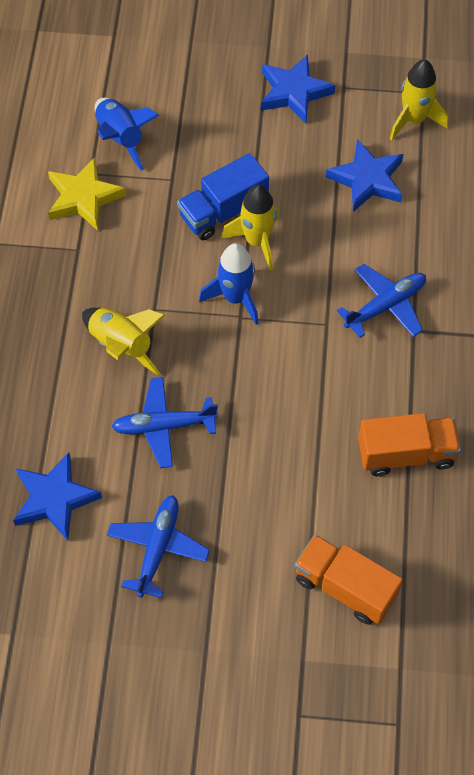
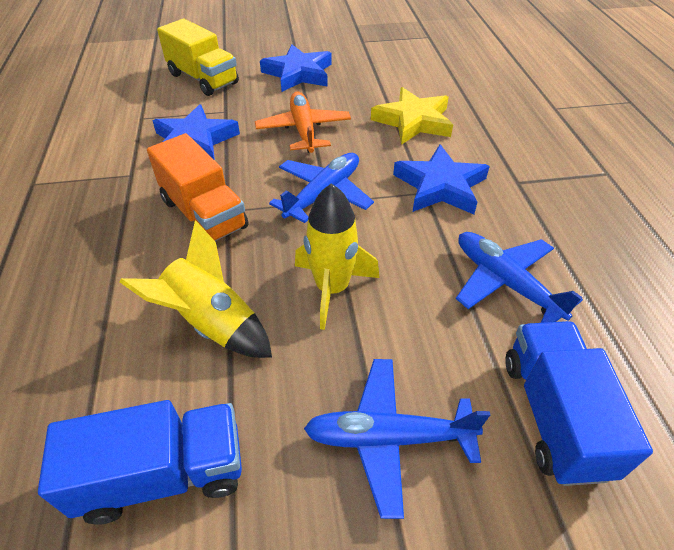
blue rocket: [95,98,159,171] [199,243,258,325] = 2 -> none = 0
blue truck: [177,153,269,240] = 1 -> [38,400,242,525] [505,321,653,486] = 2
orange plane: none = 0 -> [255,92,351,153] = 1
orange truck: [295,534,403,625] [358,413,461,476] = 2 -> [147,133,249,241] = 1
yellow rocket: [82,308,165,375] [221,185,280,270] [390,59,448,140] = 3 -> [120,220,272,358] [295,183,379,330] = 2
yellow truck: none = 0 -> [157,19,239,96] = 1

